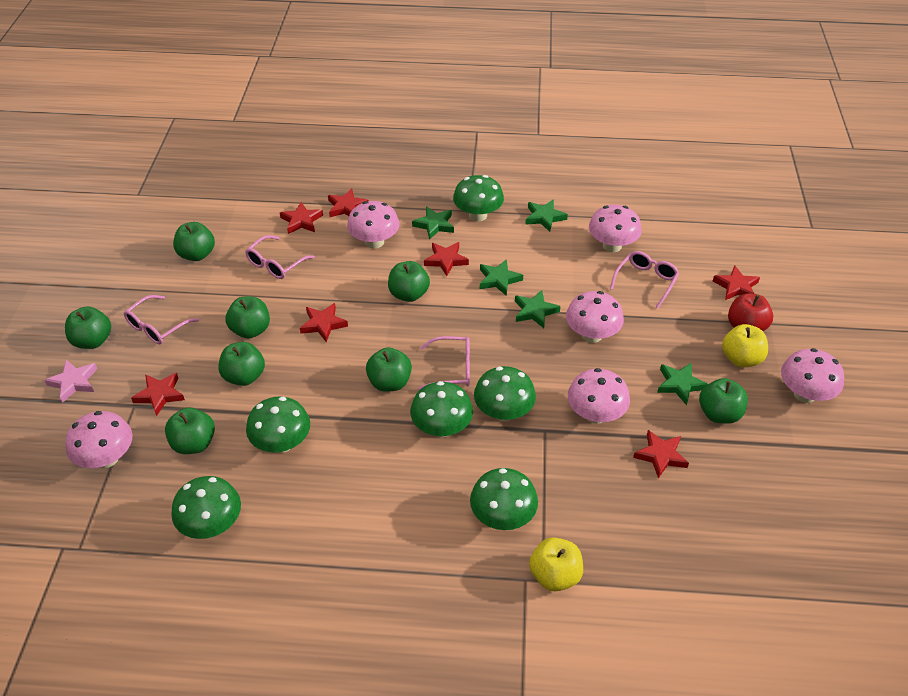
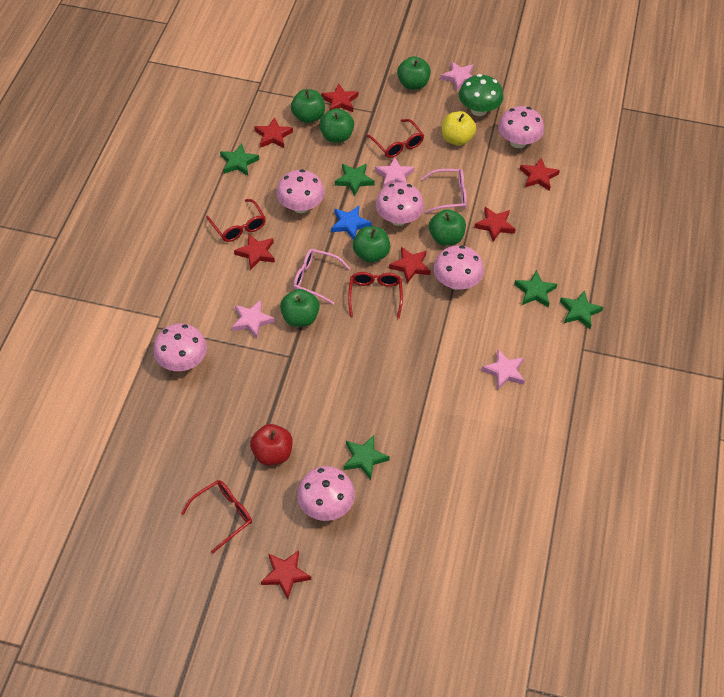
blue star: none = 0 -> [331,206,372,240] = 1
green apple: [65,306,111,349] [165,407,215,454] [173,222,215,261] [219,342,265,386] [225,296,270,339] [366,347,412,392] [388,261,430,302] [699,378,748,424] = 8 -> [280,289,320,327] [291,89,325,123] [319,108,354,143] [353,226,390,263] [397,56,431,90] [429,209,466,245] = 6
green mushroom: [171,476,241,539] [246,396,310,453] [410,381,473,437] [453,175,504,222] [470,468,538,530] [474,366,536,421] = 6 -> [459,74,504,116] = 1
pink glasses: [124,295,199,344] [245,235,315,279] [418,336,470,390] [610,251,679,309] = 4 -> [293,249,350,304] [421,169,467,213] = 2
pink star: [44,360,97,403] = 1 -> [232,300,275,339] [375,156,415,188] [440,61,473,91] [481,349,525,390] = 4
red glasses: none = 0 -> [181,480,252,553] [206,199,266,242] [348,272,403,319] [366,119,424,158] = 4
yellow apple: [529,537,583,592] [722,324,768,367] = 2 -> [442,111,476,146] = 1

